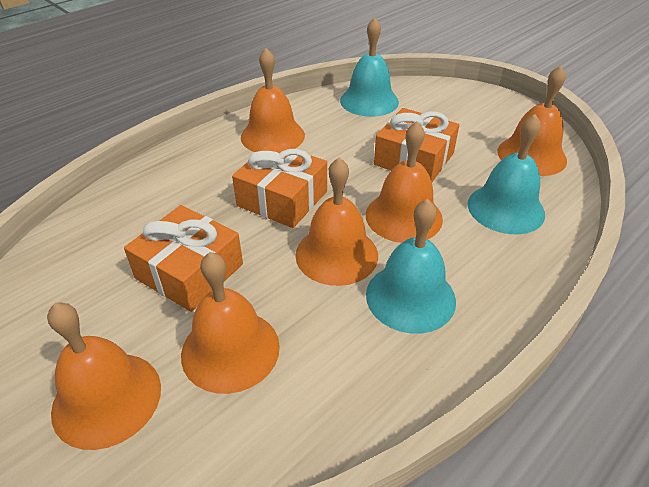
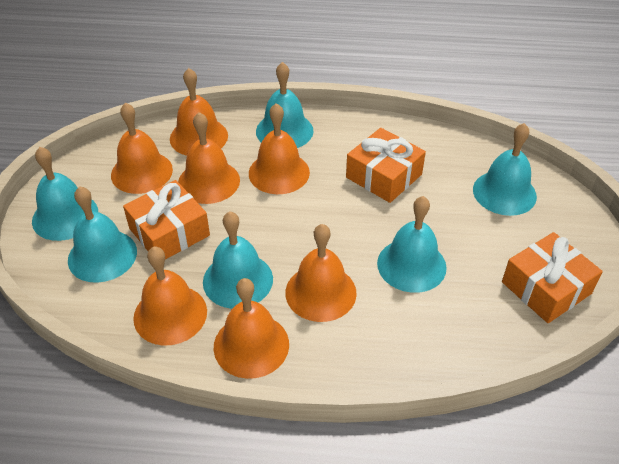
orange bell: [47,303,161,450] [181,252,280,394] [241,48,305,152] [295,158,378,286] [366,121,443,243] [497,66,567,176] = 6 -> [111,102,173,194] [133,247,207,346] [170,68,228,156] [178,112,240,204] [214,278,289,379] [249,103,310,194] [285,224,357,322] = 7
turquoise bell: [340,17,399,117] [366,199,456,334] [468,114,545,234] = 3 -> [32,147,98,241] [68,186,137,283] [203,211,273,309] [256,62,314,148] [377,196,447,293] [473,123,537,216] = 6

